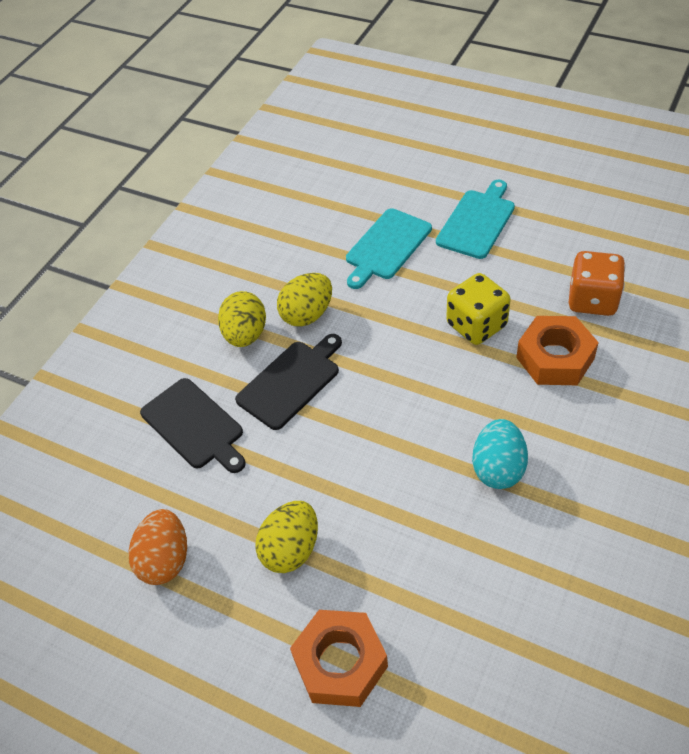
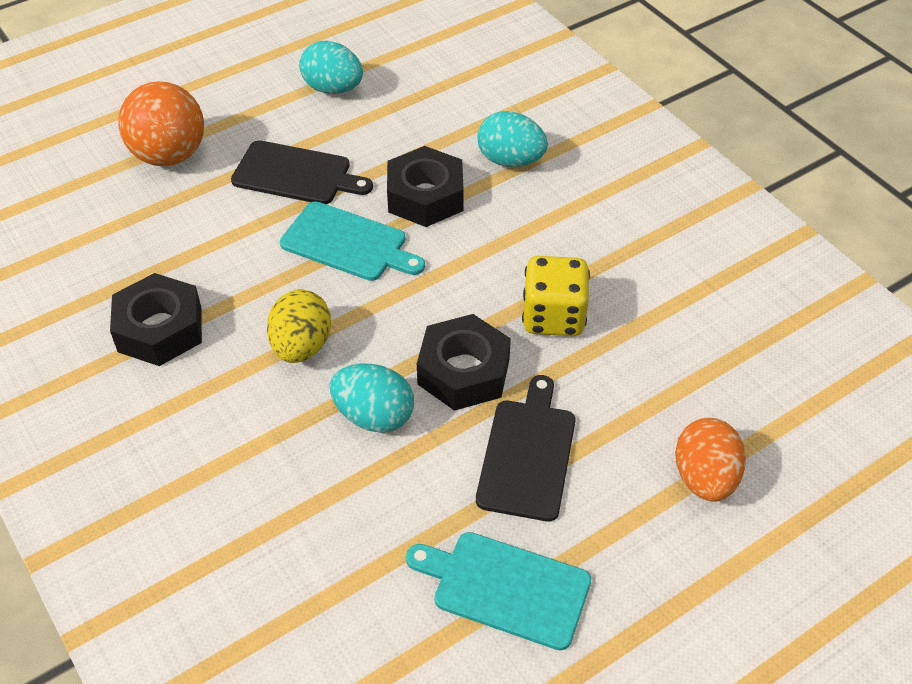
black nut: none = 0 -> [110,273,202,366] [387,146,464,227] [417,314,511,411] = 3
orange ball: none = 0 -> [118,81,204,166] = 1
orange dice: [569,251,626,316] = 1 -> none = 0
orange nut: [290,610,388,707] [516,316,599,385] = 2 -> none = 0
turquoise egg: [472,419,528,489] = 1 -> [299,41,363,94] [330,364,414,433] [478,111,548,167] = 3
yellow egg: [218,291,266,347] [255,501,318,573] [277,273,332,327] = 3 -> [267,290,331,363] = 1

